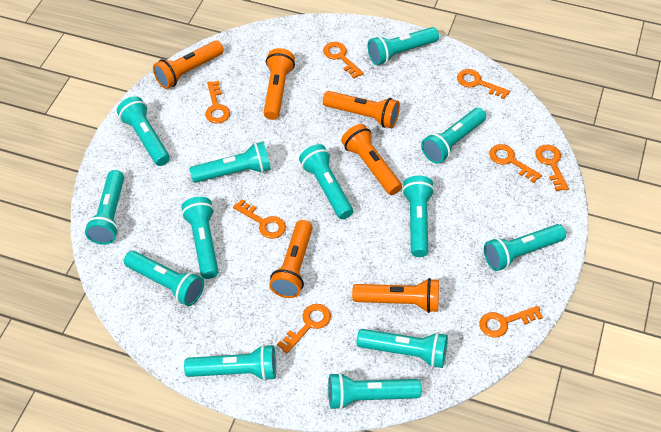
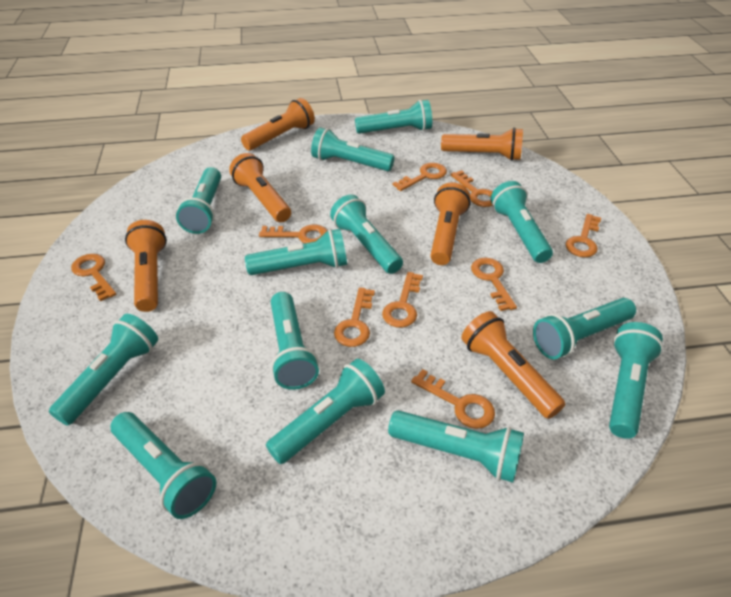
orange key: [205,81,230,123] [233,199,286,239] [277,304,331,353] [323,42,364,78] [457,69,510,99] [479,306,543,337] [489,144,542,183] [535,145,569,191] = 8 -> [71,254,116,301] [259,225,327,244] [334,287,375,347] [382,272,423,328] [393,163,447,191] [411,369,495,429] [450,170,493,207] [471,258,517,311] [566,214,601,257] = 9

